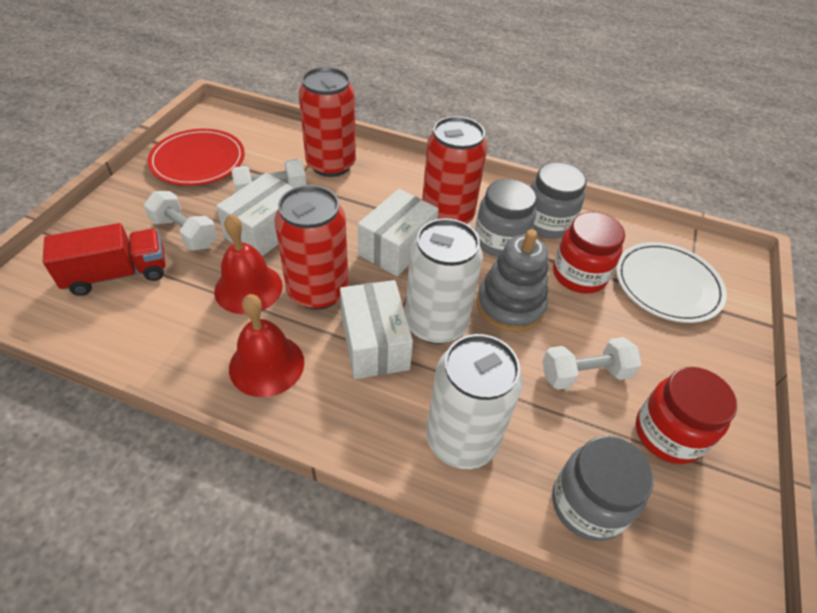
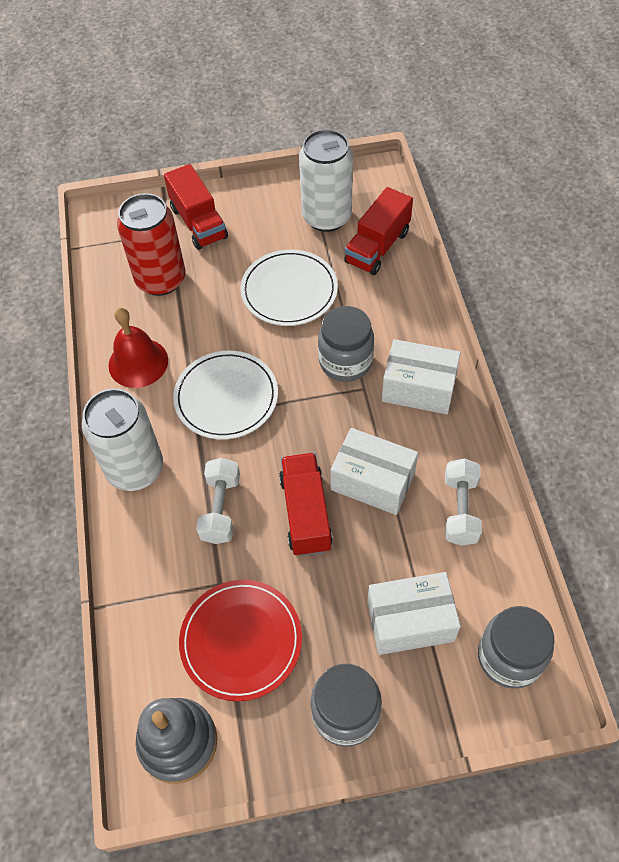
red bell: [214,214,283,314] [229,294,304,397] = 2 -> [108,308,168,388] = 1
red can: [275,185,349,310] [299,67,356,177] [422,116,487,224] = 3 -> [117,193,185,296] = 1
red jar: [553,212,625,294] [636,367,737,464] = 2 -> none = 0
red truck: [43,223,166,296] = 1 -> [164,164,228,250] [279,453,333,556] [344,187,413,275] = 3
white dumbbell: [144,191,217,250] [232,159,306,192] [542,337,641,390] = 3 -> [196,458,240,544] [445,458,482,546] = 2
white plate: [616,242,727,323] = 1 -> [173,351,278,440] [240,249,338,326] = 2

